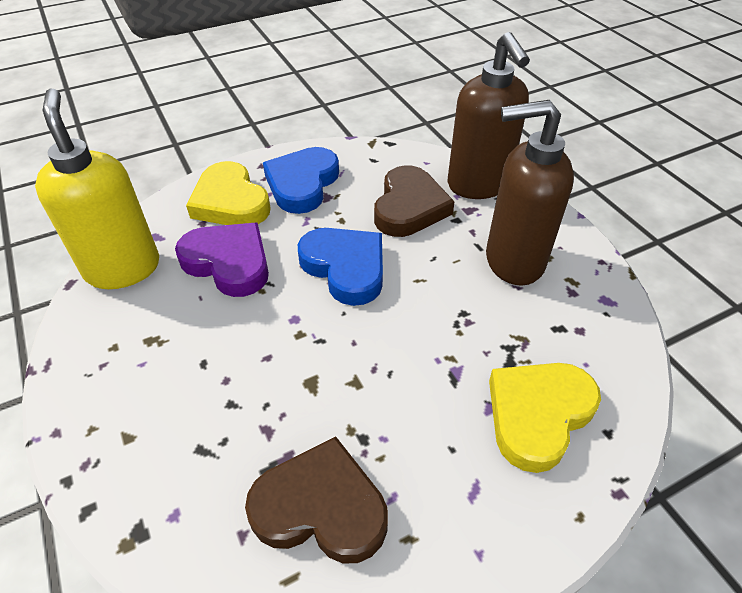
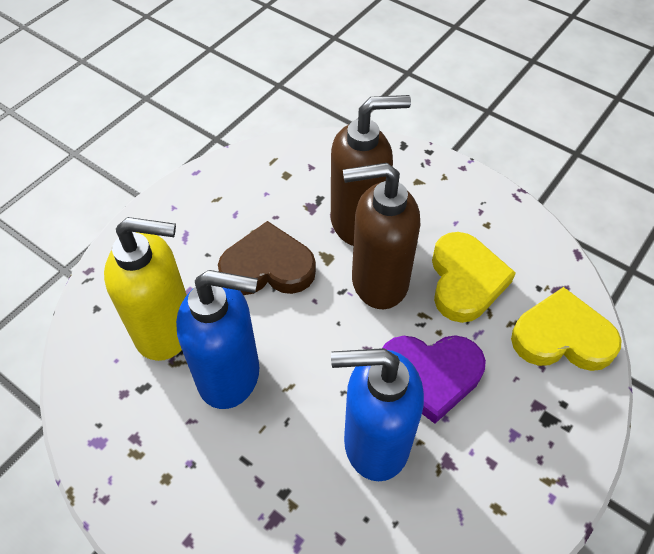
blue heart: [263,147,339,214] [298,228,383,306] = 2 -> none = 0
blue soap dispenser: none = 0 -> [176,270,259,409] [331,348,424,481] = 2
brown heart: [245,437,388,563] [374,165,455,237] = 2 -> [218,221,316,295] = 1

